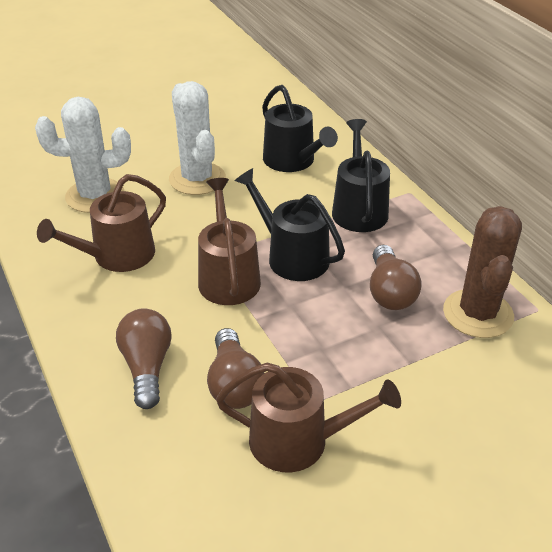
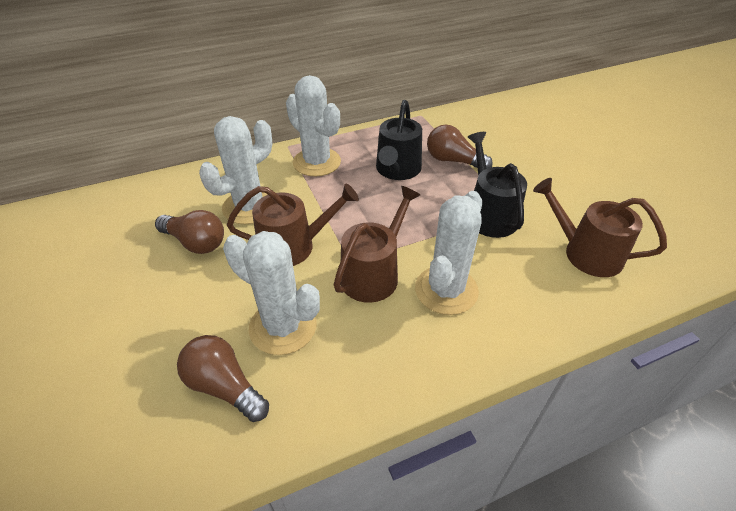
black watering can: [235,168,345,281] [262,85,338,172] [332,119,390,232] = 3 -> [376,100,422,180] [468,132,527,238] = 2
brown cactus: [443,206,522,338] = 1 -> none = 0
white cactus: [35,97,131,213] [169,81,226,195] = 2 -> [199,116,272,224] [223,231,320,355] [286,75,341,177] [415,191,482,315] = 4

